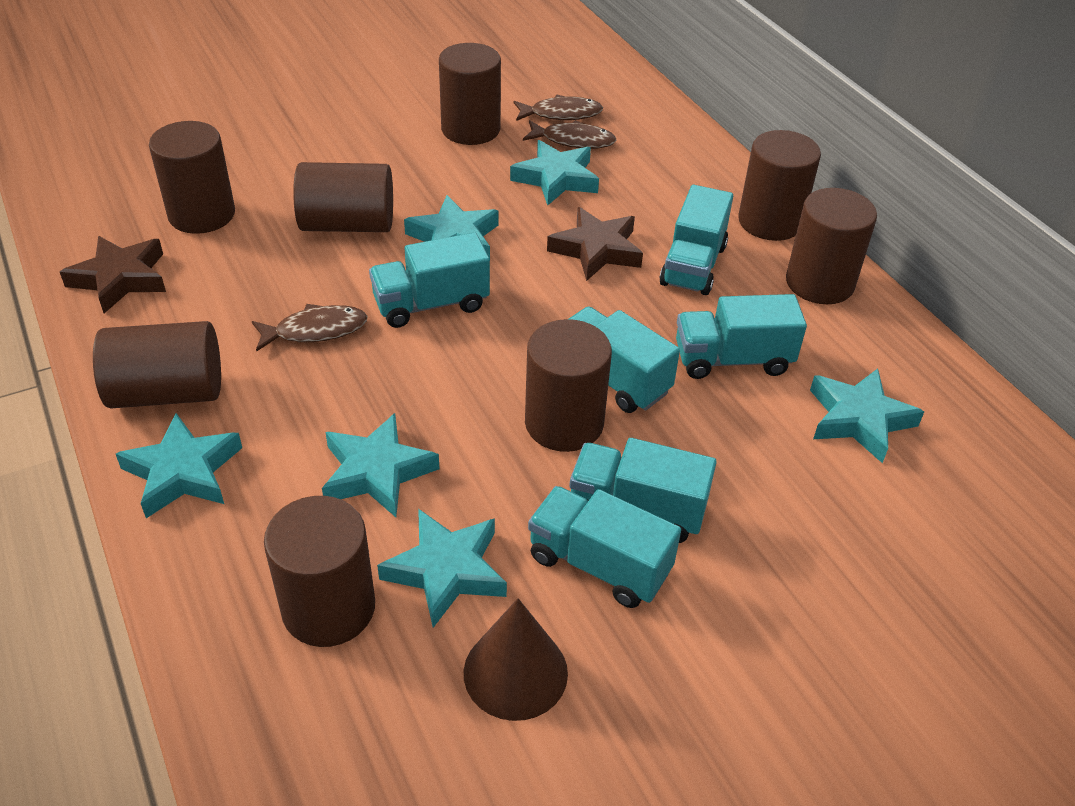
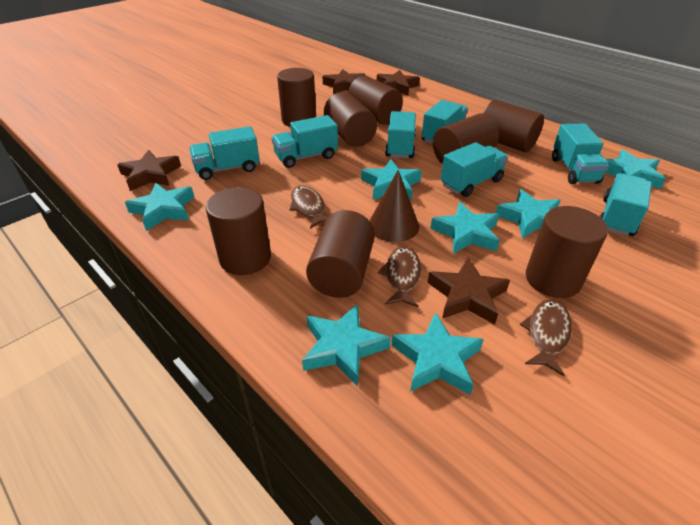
brown star: [60,236,166,313] [547,207,643,281] = 2 -> [117,150,181,191] [322,69,365,94] [377,70,420,96] [428,257,510,325] = 4
turquoise star: [116,413,242,518] [322,413,439,517] [377,509,507,628] [404,195,499,259] [510,140,599,205] [810,368,924,463] = 6 -> [125,183,194,231] [302,304,391,386] [361,159,422,201] [392,312,484,395] [430,202,500,254] [496,189,561,239] [605,149,666,189] = 7
turquoise truck: [369,233,490,328] [528,486,681,608] [569,306,680,413] [569,438,717,543] [660,185,733,295] [676,294,807,379] = 6 -> [189,126,260,180] [272,115,338,168] [385,111,416,158] [422,100,468,144] [440,142,508,197] [552,124,609,184] [599,173,652,236] = 7

